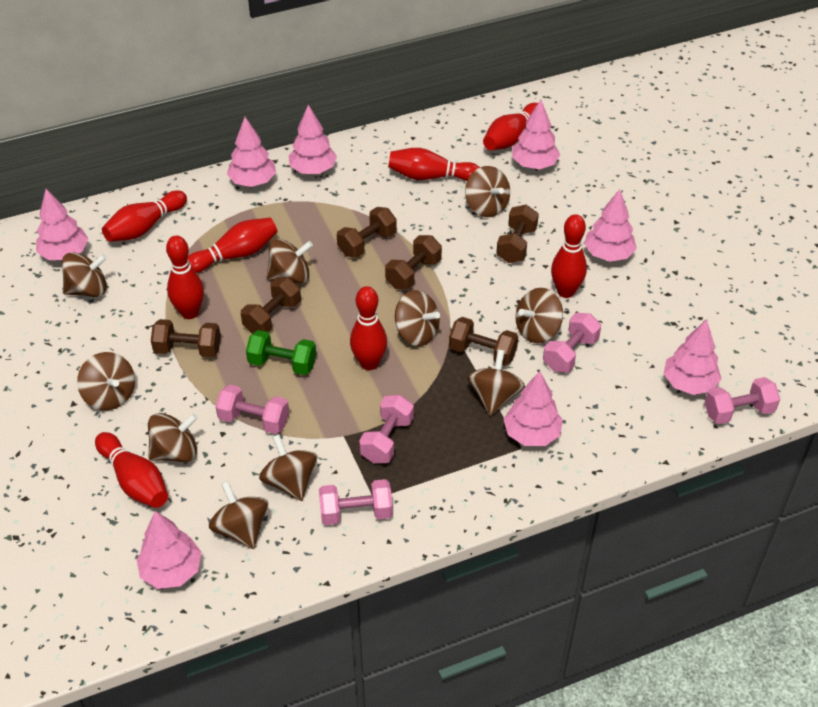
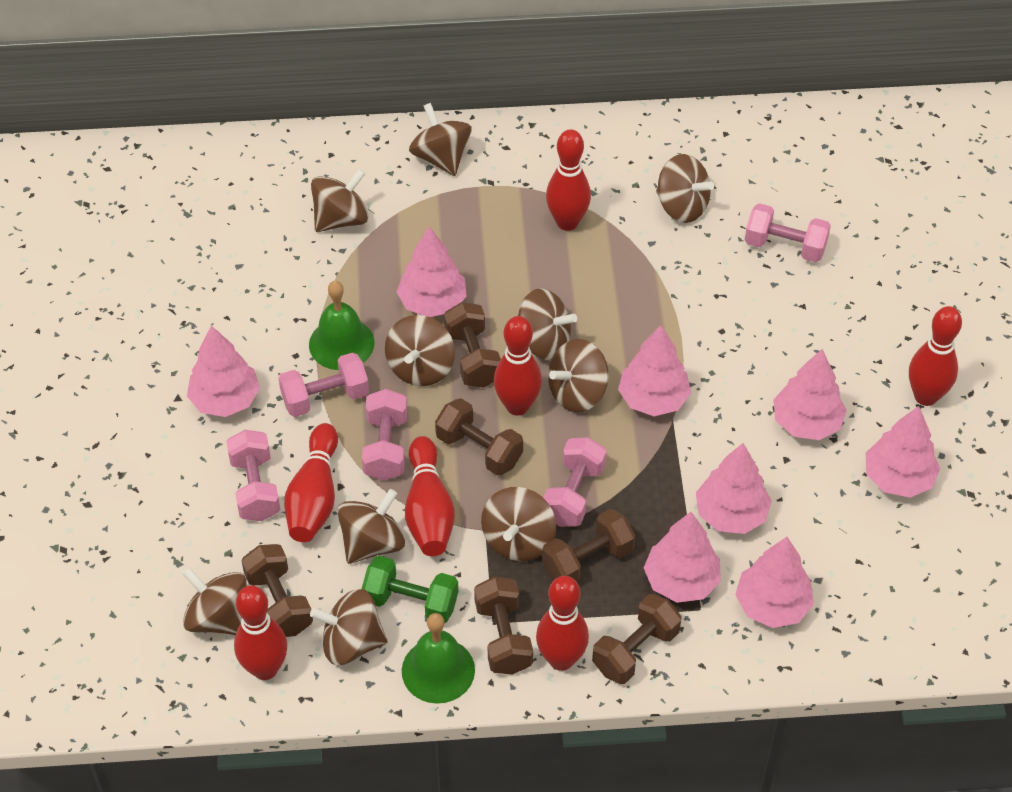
green bell: none = 0 -> [309,281,374,370] [402,613,475,704] = 2
red bowling pin: [95,432,168,508] [102,190,187,242] [166,236,204,319] [188,218,278,273] [350,286,387,370] [388,148,480,181] [483,103,538,150] [551,214,587,298] = 8 -> [234,585,287,680] [284,423,338,542] [405,436,455,556] [494,316,542,415] [536,576,589,671] [546,129,591,231] [909,306,962,406] = 7

